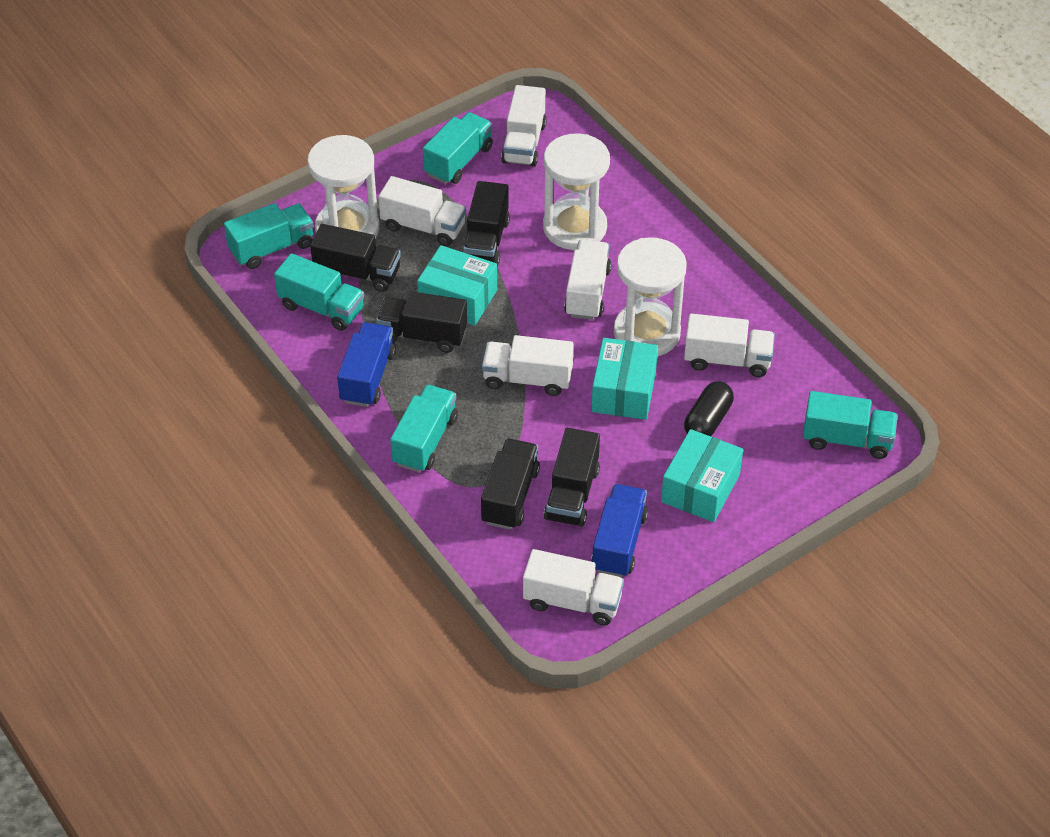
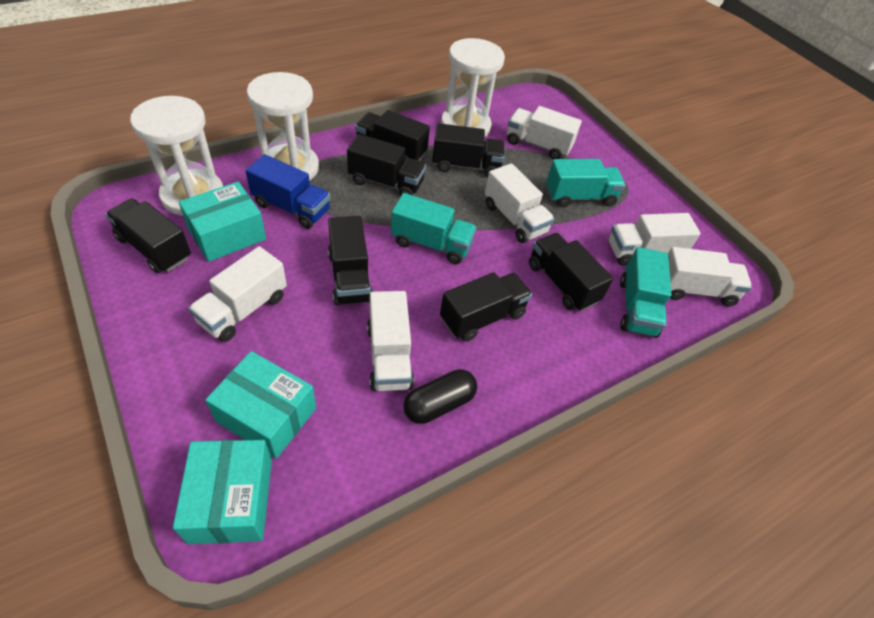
black truck: [310,224,401,292] [376,291,467,353] [462,181,510,266] [481,439,540,530] [544,428,600,527] = 5 -> [105,199,191,273] [328,216,373,305] [347,134,426,196] [355,110,430,161] [432,123,505,177] [440,272,532,342] [529,233,613,312] = 7
blue truck: [337,322,396,407] [591,484,648,577] = 2 -> [246,154,331,229] = 1
turquoise truck: [224,203,314,269] [274,253,364,331] [390,385,458,472] [423,112,493,184] [803,391,898,459] = 5 -> [391,193,477,264] [546,159,626,207] [620,247,671,338] = 3

